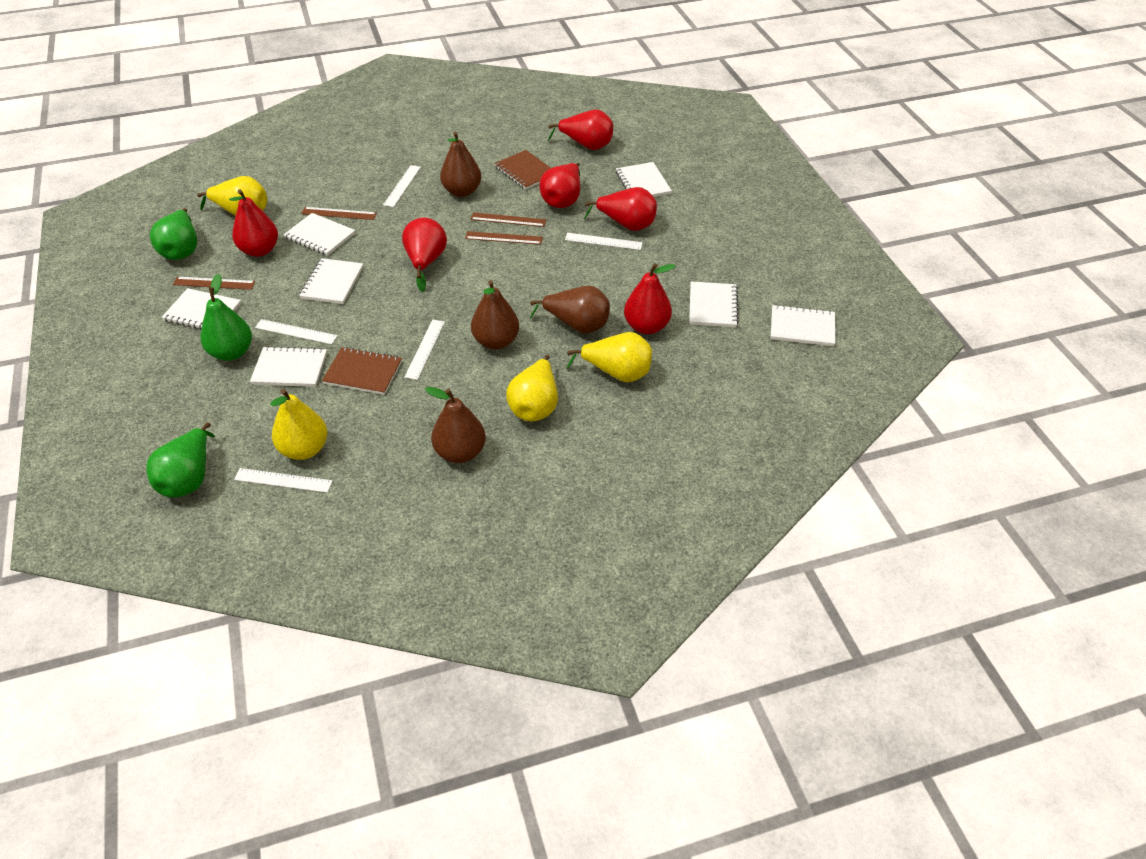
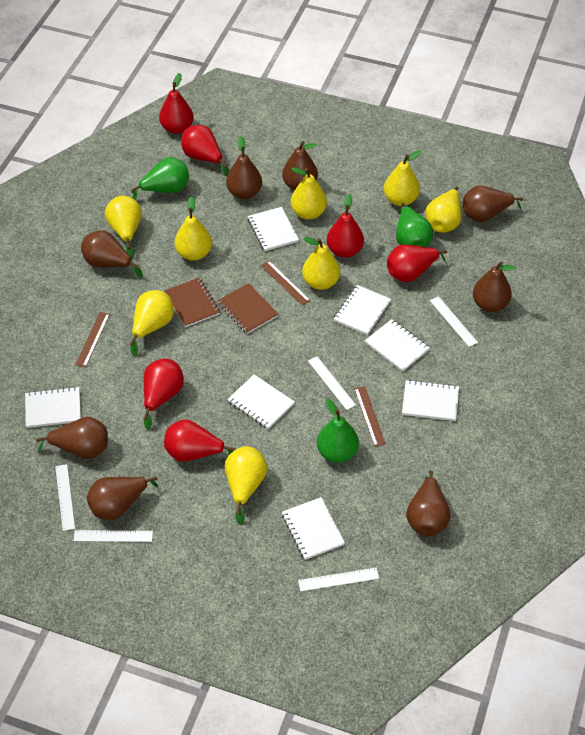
brown pear: [425,387,486,463] [440,131,482,197] [471,280,519,349] [530,286,610,334] = 4 -> [36,417,108,459] [81,230,143,278] [87,476,158,520] [226,136,262,199] [282,141,318,191] [406,470,450,536] [463,185,523,222] [473,261,516,312] = 8
brown ruler: [173,277,255,290] [301,207,377,220] [465,231,543,245] [471,212,546,227] = 4 -> [75,312,110,367] [261,261,311,306] [354,386,386,447] = 3
yellow pear: [197,176,267,216] [270,389,327,460] [506,355,558,421] [567,332,652,382] = 4 -> [105,196,142,259] [130,290,174,356] [174,196,212,261] [225,446,267,525] [291,167,327,220] [302,237,340,290] [384,150,421,206] [425,186,462,233] = 8

